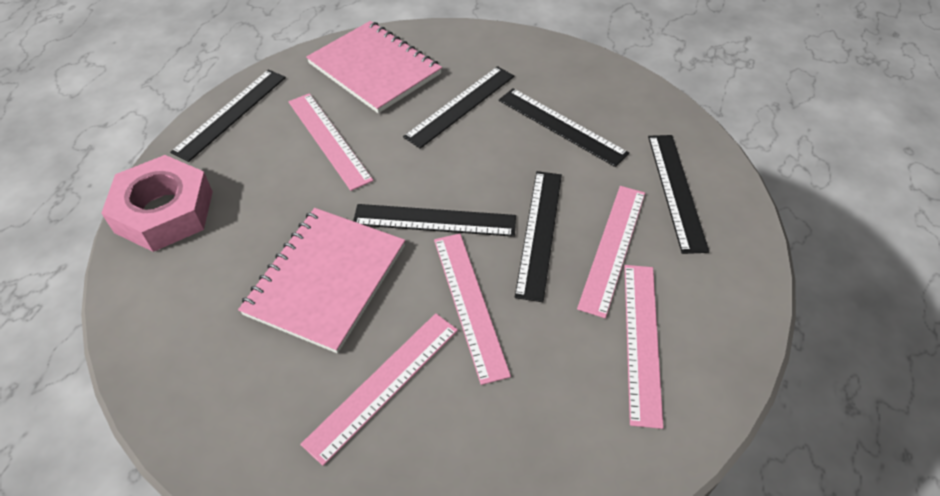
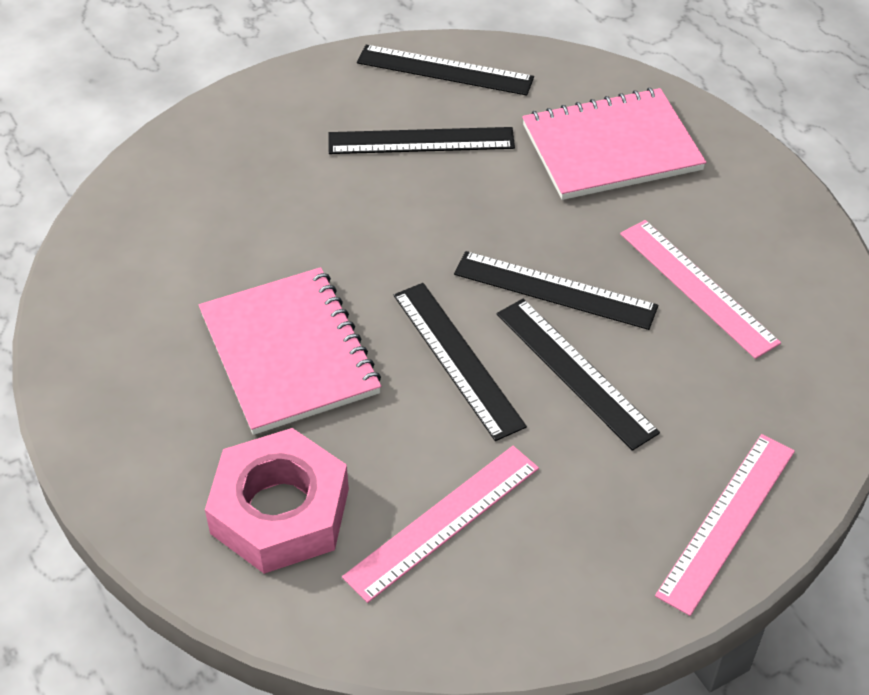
black ruler: [170,70,286,162] [353,204,516,237] [403,66,514,149] [499,88,629,167] [515,171,562,302] [648,135,709,254] = 6 -> [328,127,515,154] [357,45,534,96] [394,283,527,441] [454,251,658,330] [497,299,660,451] = 5
pink ruler: [288,93,374,191] [300,313,458,466] [434,234,511,385] [577,186,645,318] [624,265,664,429] = 5 -> [342,446,539,603] [620,220,781,359] [655,434,795,616] = 3

